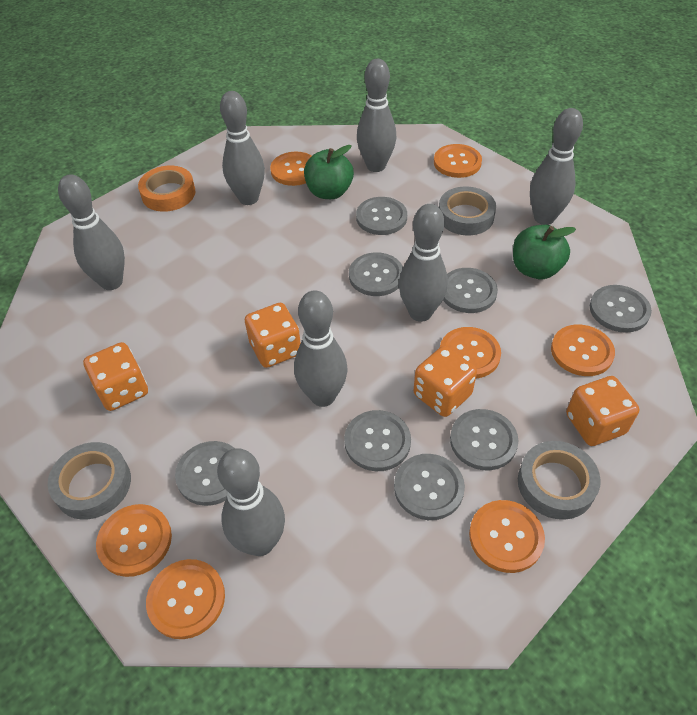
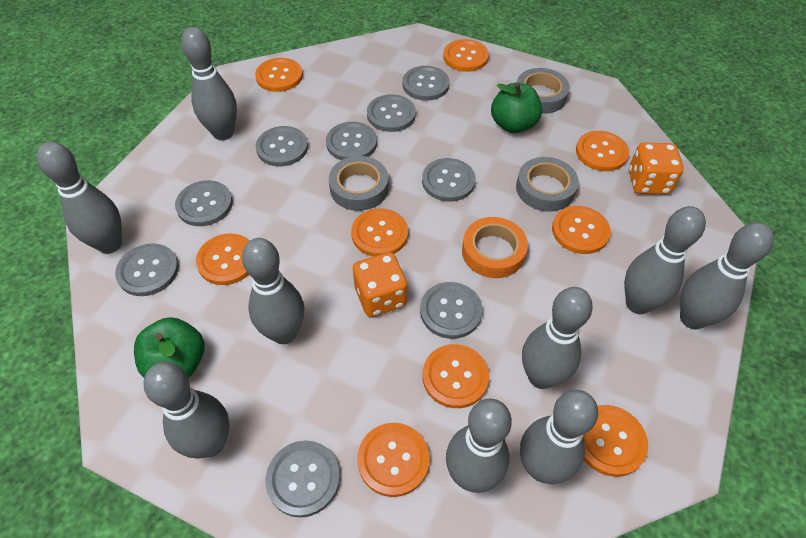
grey bowling pin: [58,174,125,290] [217,448,285,556] [220,91,265,205] [294,290,348,407] [357,59,396,172] [399,204,448,322] [530,108,583,225] = 7 -> [37,142,122,254] [143,362,230,458] [181,27,237,140] [242,238,305,344] [446,399,512,493] [520,390,598,484] [522,287,593,389] [624,206,706,314] [680,222,774,329] = 9
grey button: [175,441,235,506] [344,410,411,471] [349,252,403,296] [356,197,407,235] [394,454,465,520] [443,268,498,313] [450,409,518,470] [590,285,652,333] = 8 -> [115,243,179,296] [175,180,233,226] [256,126,308,166] [266,440,340,517] [326,122,377,160] [367,94,416,132] [403,66,449,101] [420,282,483,339] [422,158,476,202] = 9
orange button: [96,504,172,577] [146,559,225,639] [270,152,312,186] [434,144,482,178] [440,327,501,379] [469,500,545,573] [551,325,615,376] = 7 -> [196,234,250,285] [255,58,303,92] [351,208,408,257] [357,423,430,497] [422,344,489,408] [443,39,489,72] [552,206,611,254] [576,131,629,171] [583,405,648,477] = 9
orange dice: [83,342,148,411] [245,303,301,368] [413,346,477,417] [566,376,639,446] = 4 -> [353,252,408,317] [629,143,684,195] = 2

